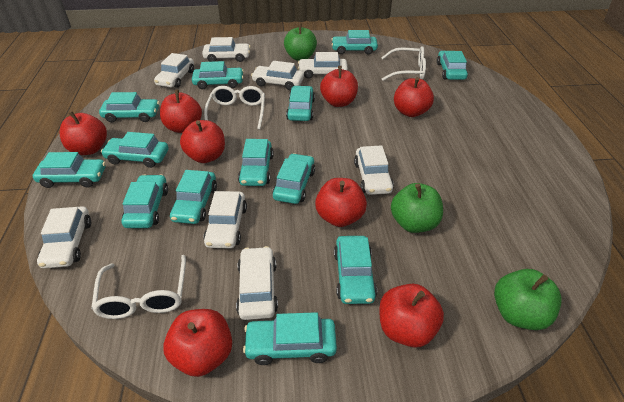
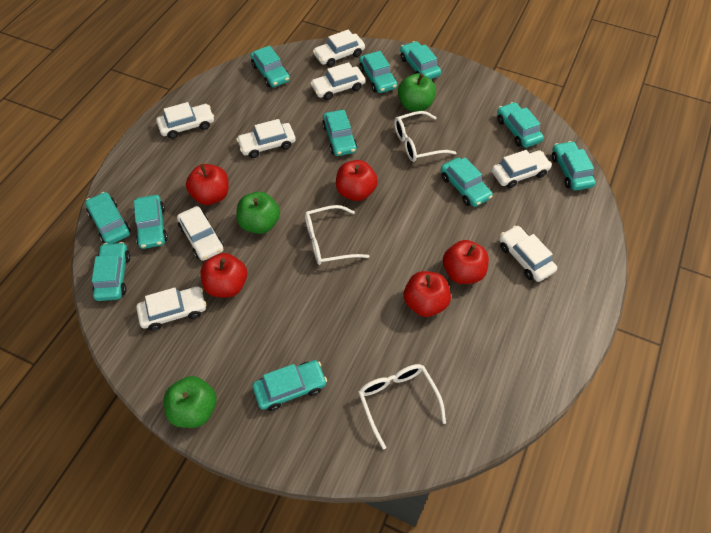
red apple: [60,111,107,155] [160,90,202,133] [163,309,232,377] [180,120,225,163] [315,178,367,227] [320,66,358,107] [379,284,444,348] [394,77,434,117] = 8 -> [186,164,229,205] [201,253,247,298] [336,160,378,201] [404,271,451,317] [443,240,489,284] = 5
turquoise car: [33,152,106,188] [99,92,159,123] [101,132,169,168] [122,174,168,228] [170,170,217,224] [192,61,244,89] [238,139,274,186] [243,312,337,365] [272,153,315,204] [286,86,315,121] [331,30,378,55] [334,236,377,304] [437,51,468,80] = 13 -> [85,192,131,244] [92,242,130,301] [134,195,168,249] [250,45,290,87] [252,360,327,411] [322,110,357,156] [359,51,397,93] [400,41,441,79] [441,157,493,207] [497,102,544,148] [552,141,596,191] = 11

